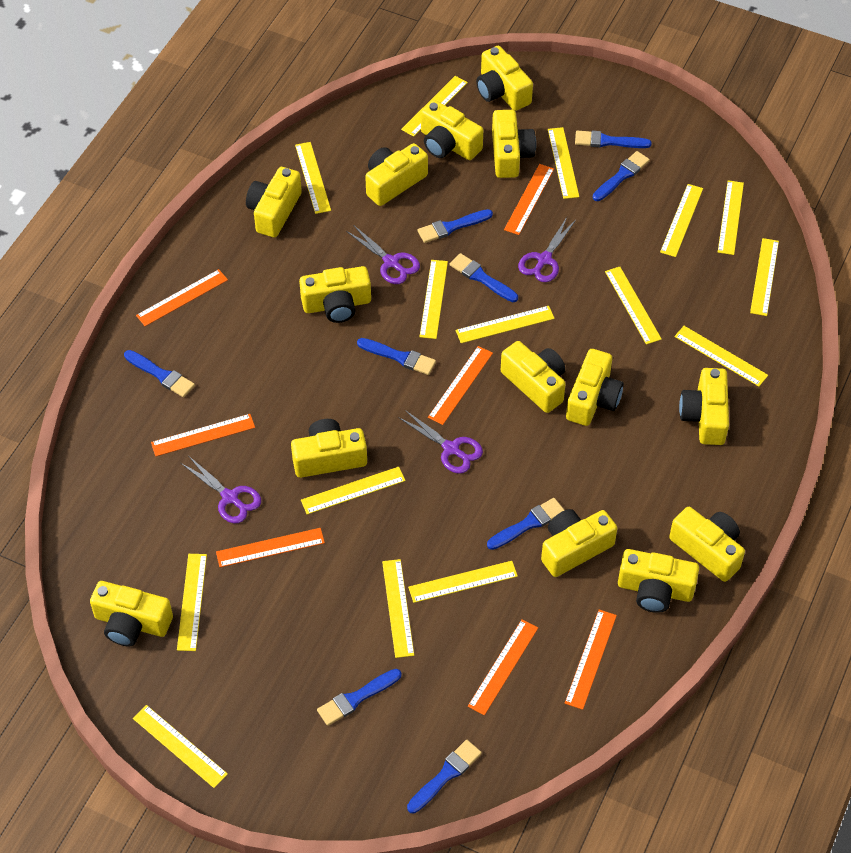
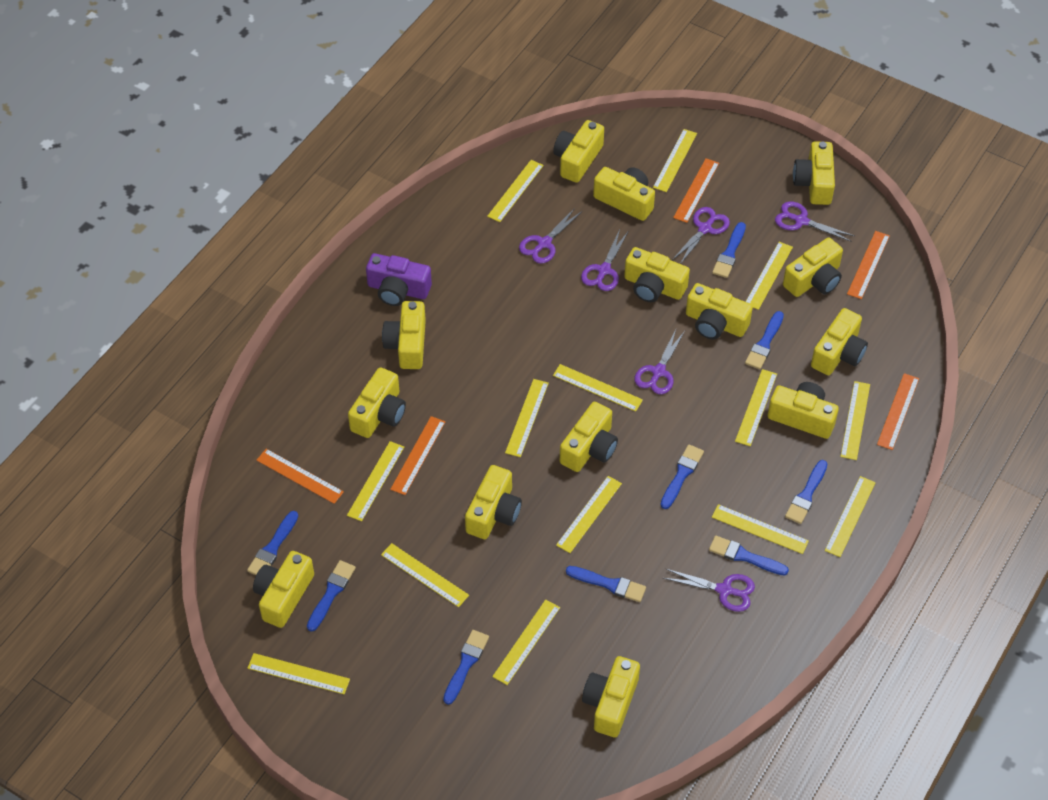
orange ruler: [136,269,228,326] [151,414,255,456] [216,528,325,567] [428,346,493,425] [468,620,538,715] [504,164,554,235] [565,610,617,710] = 7 -> [256,449,344,504] [390,416,446,495] [673,158,719,223] [847,231,890,299] [877,373,919,450] = 5
purple camera: none = 0 -> [366,253,432,306] = 1
purple scissors: [181,456,261,523] [346,225,420,284] [398,410,483,474] [518,217,576,282] = 4 -> [519,208,581,264] [581,230,628,291] [634,329,685,395] [663,569,755,612] [672,207,730,264] [775,202,855,242] = 6
yellow ruler: [133,705,228,788] [177,554,207,651] [295,142,331,214] [301,467,406,515] [382,559,414,658] [401,76,468,137] [408,561,518,603] [419,260,448,339] [456,306,555,343] [548,127,579,199] [605,267,662,345] [660,184,703,257] [674,326,768,387] [718,180,744,255] [750,238,779,316] = 15 -> [247,653,350,694] [347,441,404,521] [381,543,469,607] [487,160,544,222] [492,600,560,685] [505,379,549,457] [553,364,643,412] [556,476,622,553] [653,129,697,192] [712,504,809,554] [735,369,777,446] [746,242,793,310] [825,476,876,557] [840,381,870,460] = 14

